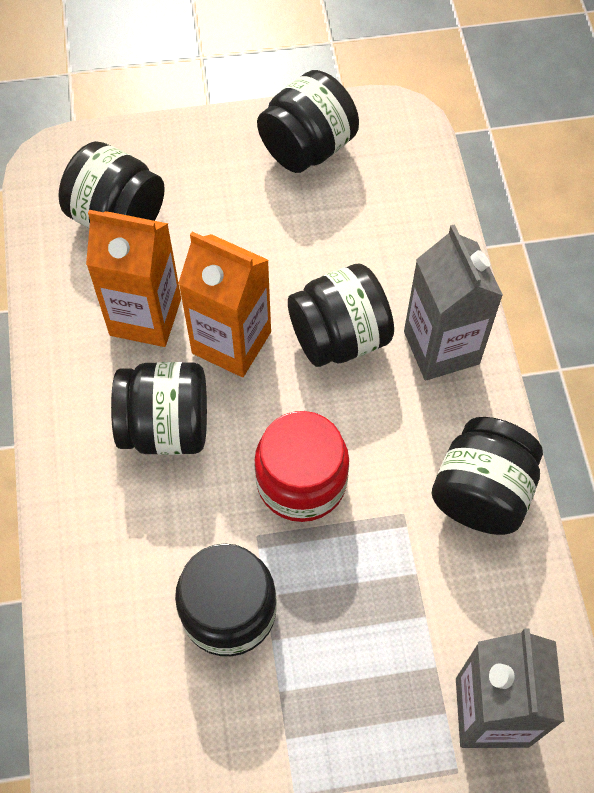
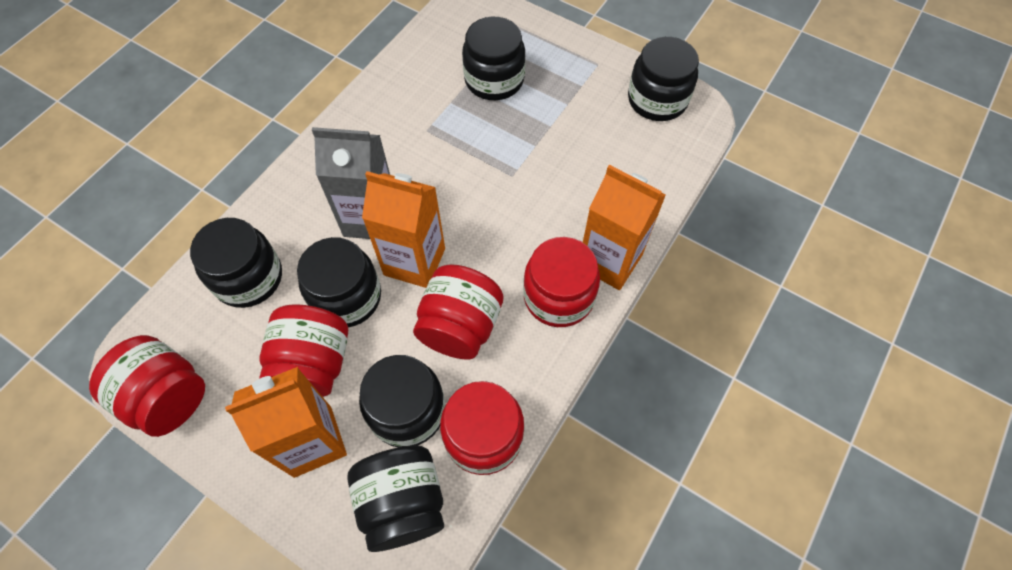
grey carton: [404,224,503,380] [456,629,565,748] = 2 -> [312,127,390,239] = 1
orange carton: [86,210,181,347] [178,232,271,377] = 2 -> [225,367,347,478] [362,171,445,288] [583,165,666,290] = 3
red jar: [254,411,349,522] = 1 -> [89,335,205,437] [259,304,348,397] [413,264,503,359] [440,381,524,475] [523,237,600,327] = 5

